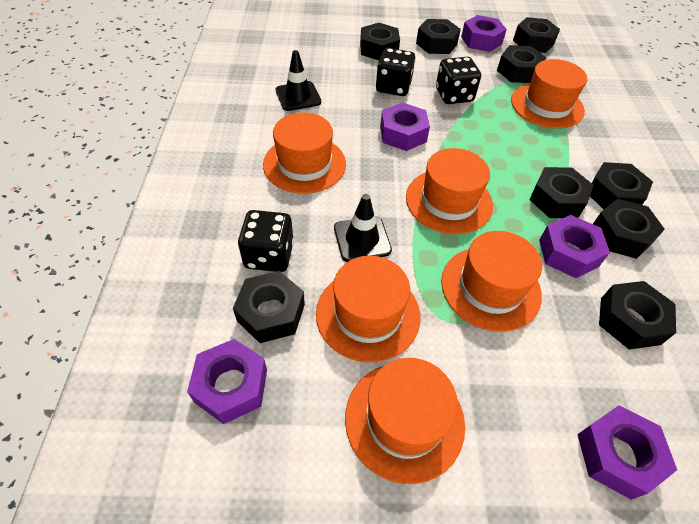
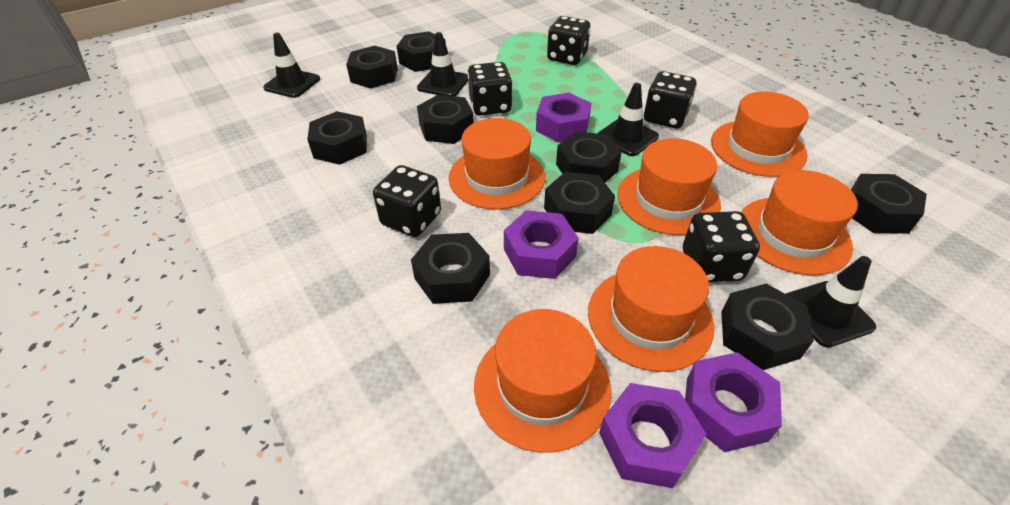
black dice: [238,210,294,272] [376,48,415,96] [436,57,481,104] = 3 -> [373,165,441,237] [468,62,512,116] [547,16,590,65] [644,71,697,129] [683,211,760,282] = 5
black traffic cone: [276,50,321,111] [334,194,392,262] = 2 -> [263,33,320,98] [417,32,468,96] [597,83,659,156] [786,256,876,347] = 4
purple nut: [187,339,267,424] [380,102,430,151] [461,15,507,52] [539,215,610,278] [577,406,677,500] = 5 -> [504,210,579,279] [536,93,591,142] [599,383,707,488] [685,352,782,452] = 4

